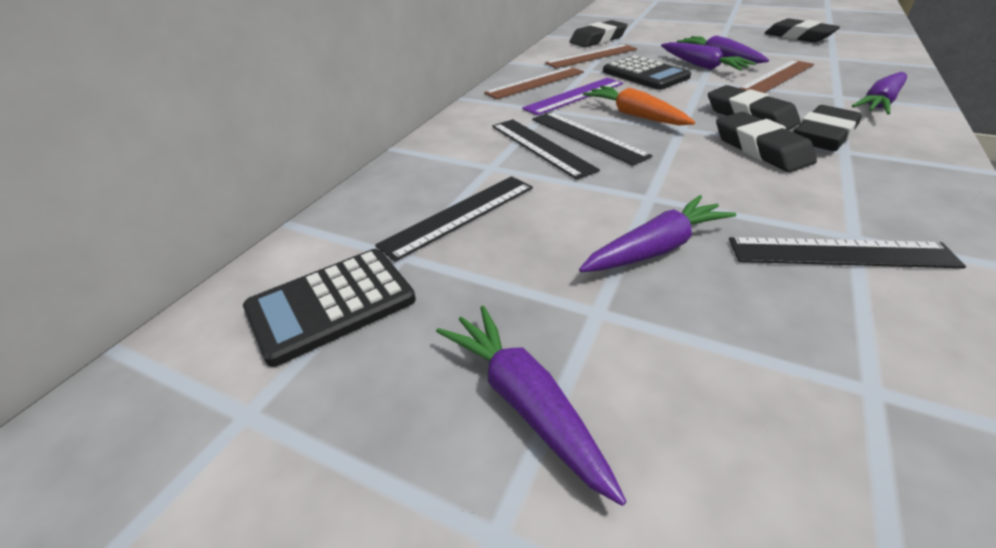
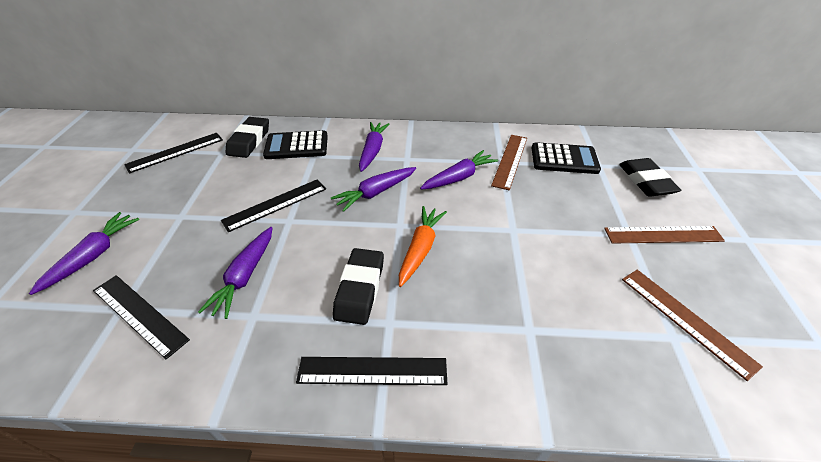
black eraser: [569,20,628,47] [708,85,801,130] [716,112,817,172] [765,18,840,43] [794,105,861,151] = 5 -> [226,117,269,158] [333,248,384,325] [619,158,681,196] = 3
purple ruler: [522,78,623,115] = 1 -> none = 0

